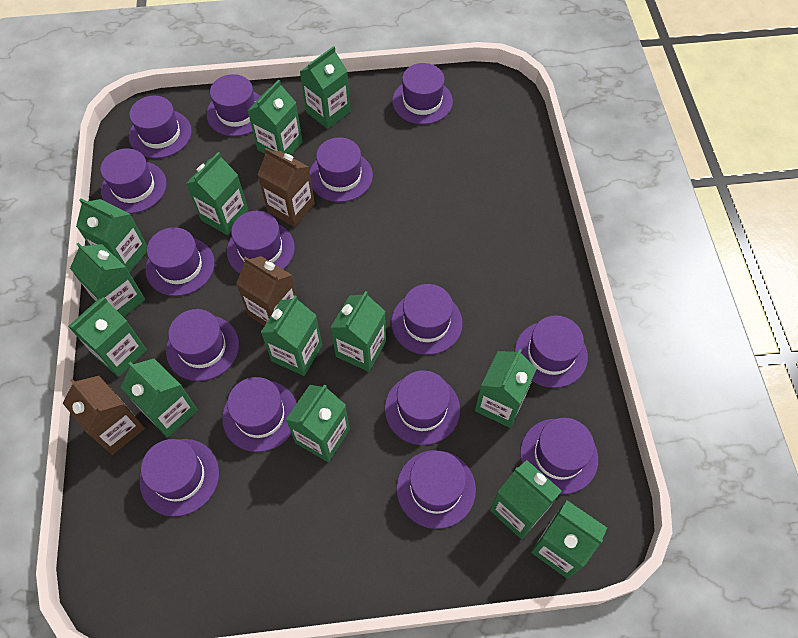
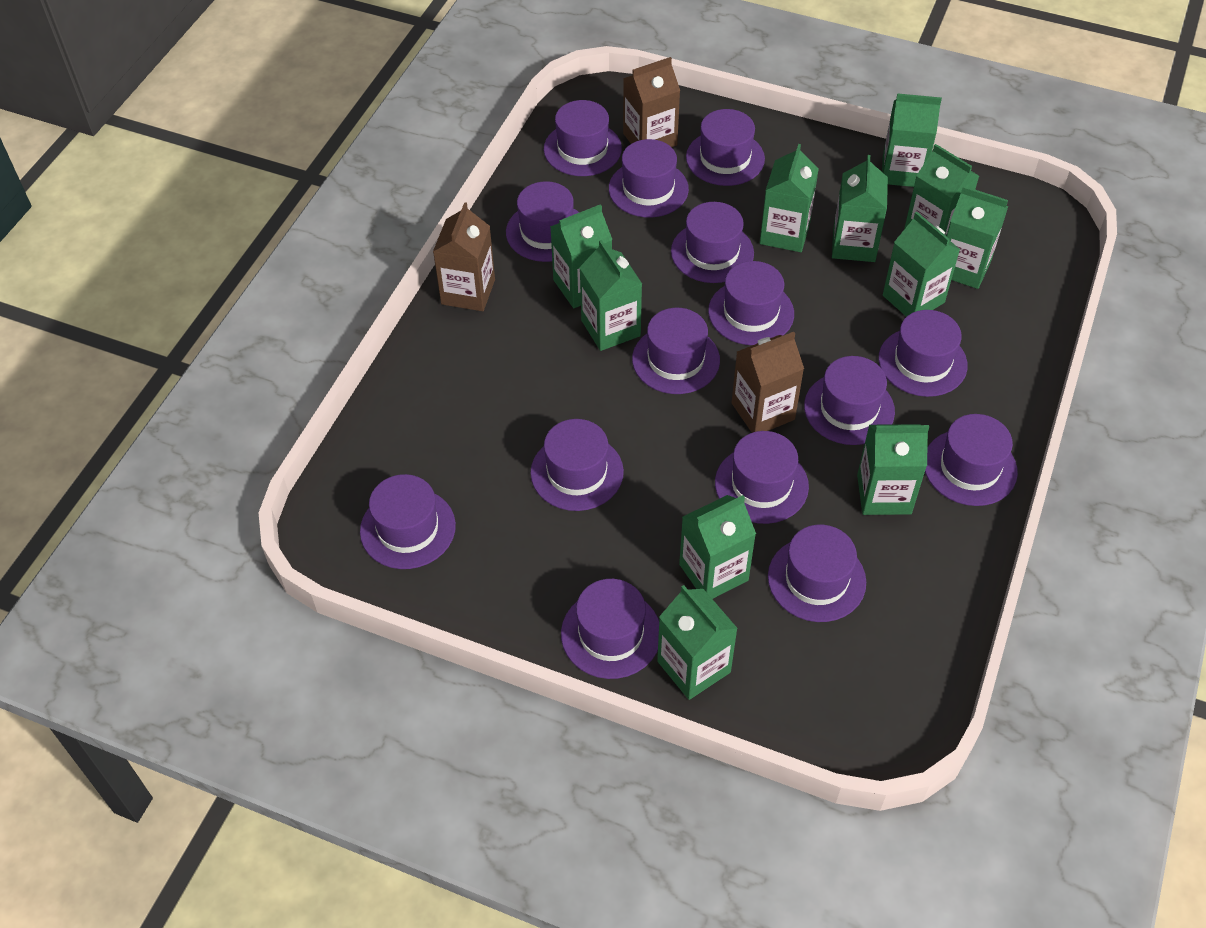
green carton: [68,297,147,377] [70,243,145,317] [76,198,147,273] [121,359,198,438] [186,152,249,235] [247,80,303,155] [260,296,322,376] [286,384,350,462] [300,46,350,129] [330,291,386,372] [475,349,537,428] [490,460,562,539] [531,500,607,579] = 13 -> [550,204,612,308] [579,240,642,351] [657,585,738,700] [679,495,756,599] [760,144,819,252] [832,155,888,262] [857,424,929,515] [882,93,942,187] [883,212,960,317] [904,144,979,236] [947,186,1008,289] = 11

